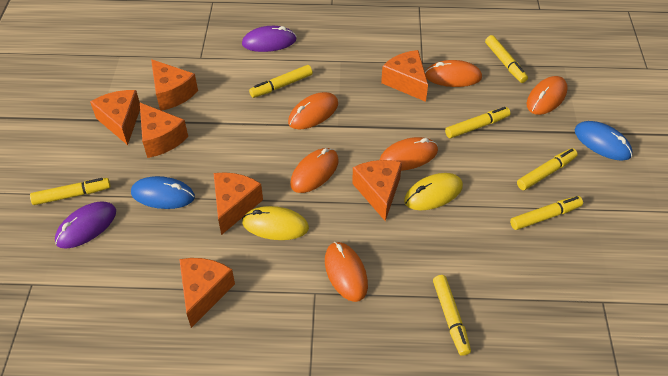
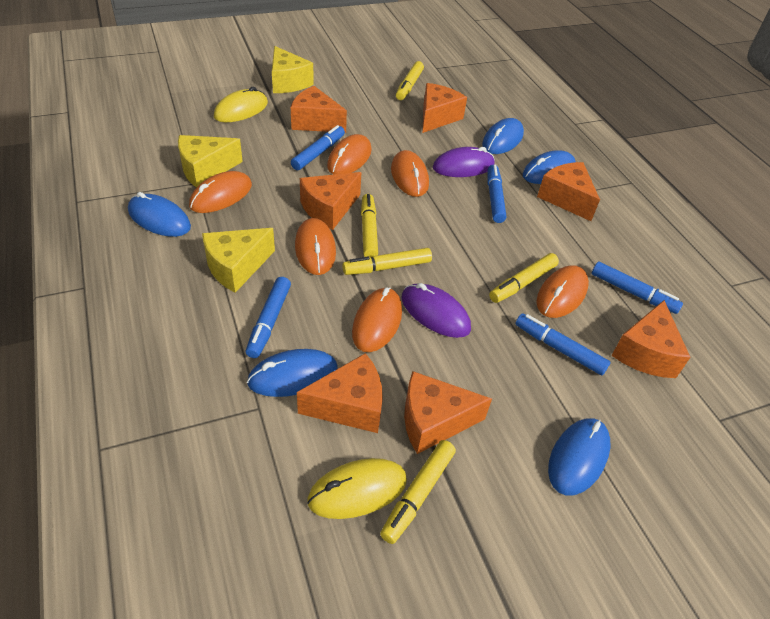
blue marker: none = 0 -> [245,277,291,358] [291,125,345,170] [488,164,506,223] [515,313,610,375] [592,262,683,314] = 5
blue mouse: [131,176,195,209] [574,121,633,161] = 2 -> [128,192,191,237] [247,349,338,397] [482,118,524,154] [523,150,576,184] [548,418,610,496] = 5
yellow cheese: none = 0 -> [178,135,243,188] [202,228,275,293] [272,46,314,93] = 3
yellow marker: [30,178,110,205] [249,65,313,98] [433,275,471,356] [445,107,510,139] [485,35,528,83] [510,196,583,230] [517,148,578,190] = 7 -> [342,248,432,275] [361,194,378,257] [380,440,456,544] [396,61,424,100] [489,253,559,303] = 5

